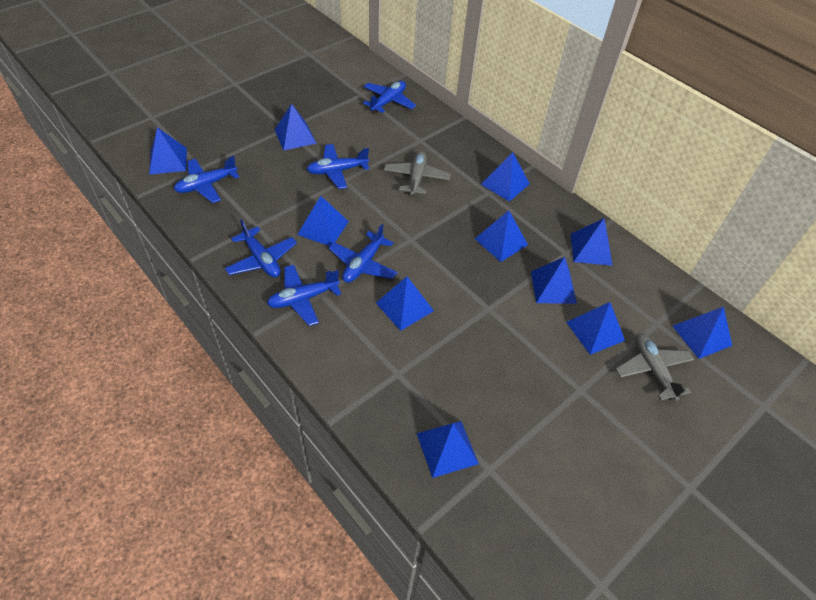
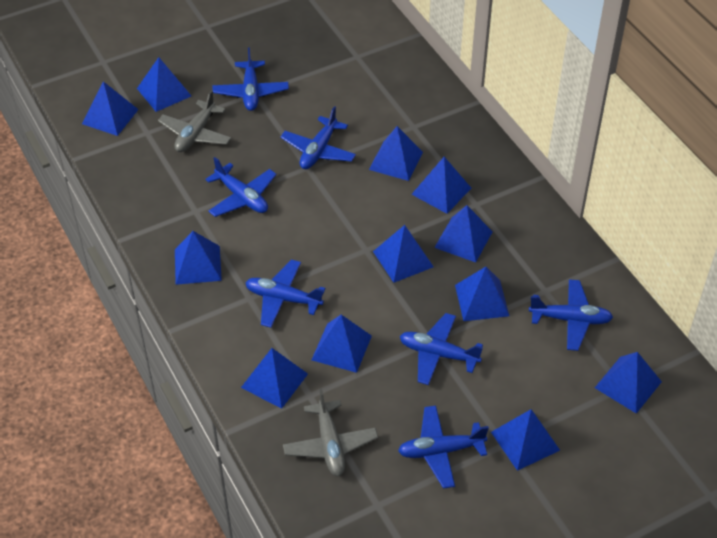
blue plane: [174,156,239,203] [225,219,297,277] [267,265,341,326] [307,144,369,189] [329,224,398,283] [363,81,416,114] = 6 -> [205,157,277,217] [212,48,289,111] [245,259,325,328] [280,106,356,169] [398,406,489,489] [400,313,483,385] [529,279,613,351] = 7
blue pyramid: [149,127,187,175] [275,103,316,151] [297,196,349,246] [376,277,434,331] [416,421,479,478] [475,210,528,262] [481,152,530,202] [531,257,577,304] [566,302,625,355] [571,218,612,266] [672,307,732,359] = 11 -> [82,81,139,136] [137,57,191,112] [175,231,222,285] [241,348,308,409] [312,315,372,373] [369,126,423,181] [373,225,434,283] [411,157,471,214] [434,205,493,262] [455,267,509,321] [491,409,560,471] [595,352,662,414] = 12

